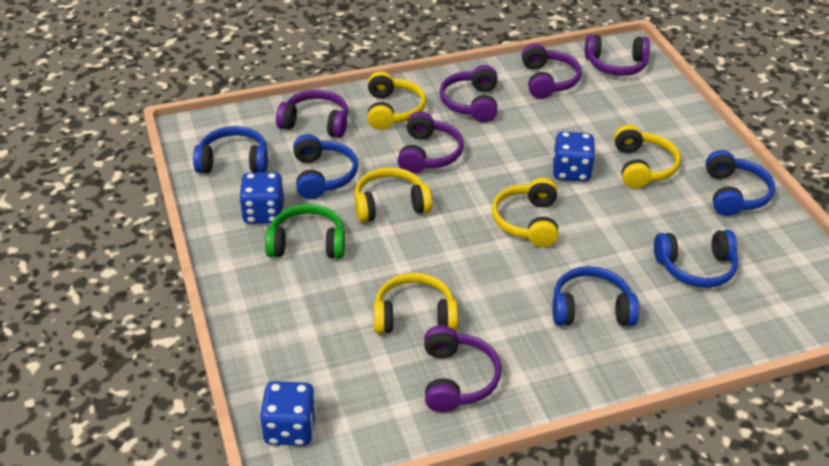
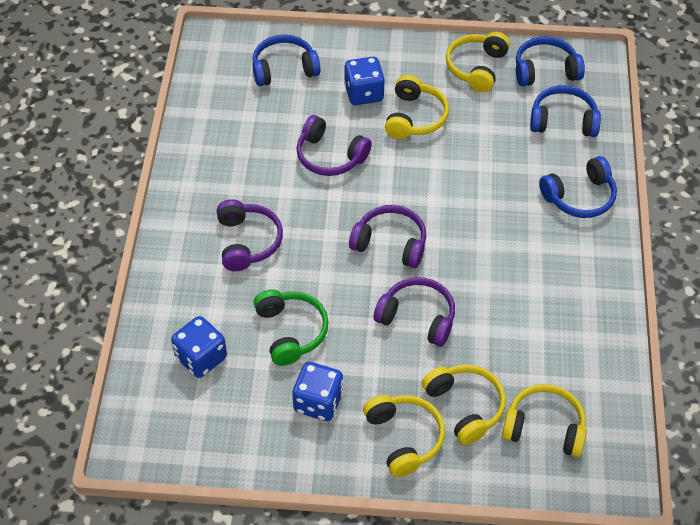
blue headphones: [193,126,268,173] [293,134,358,199] [552,266,639,326] [654,230,738,288] [706,150,775,216] = 5 -> [252,35,320,86] [516,36,585,86] [530,85,601,137] [539,156,617,218] = 4
purple headphones: [276,89,348,138] [397,112,464,174] [424,325,502,412] [439,65,497,123] [522,43,581,99] [585,35,650,76] = 6 -> [217,199,283,271] [296,115,372,176] [349,205,426,268] [374,277,455,347] = 4

